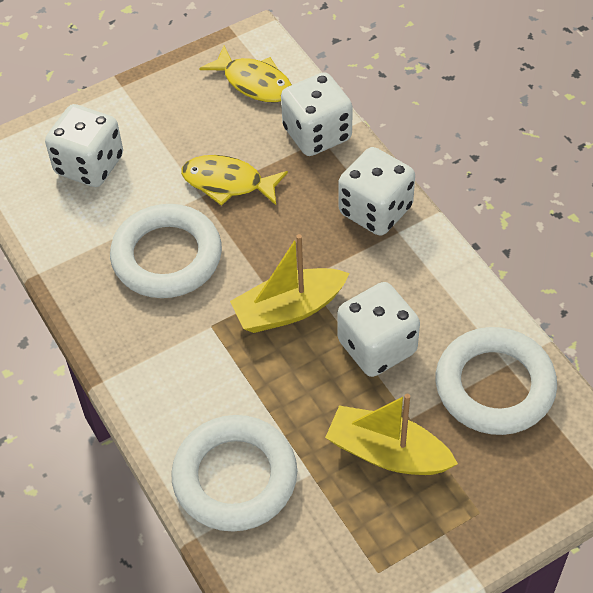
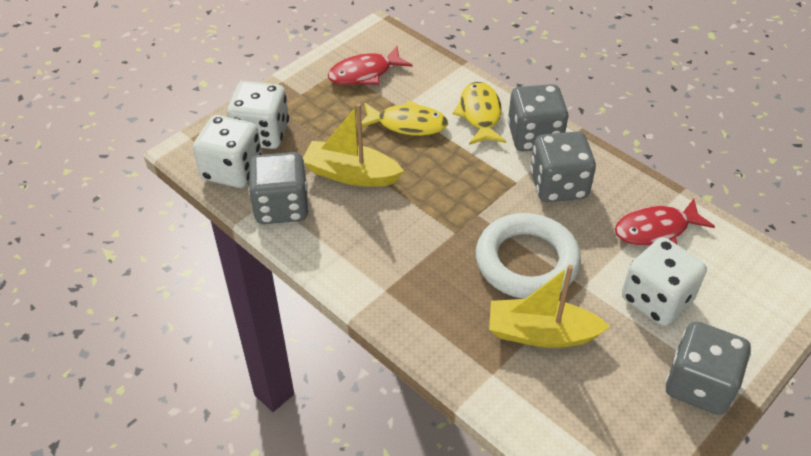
grey dice: none = 0 -> [248,152,309,224] [507,84,569,151] [530,131,596,202] [666,321,751,415] = 4
red fish: none = 0 -> [328,46,412,85] [615,199,715,246] = 2
white dice: [45,104,123,187] [281,72,353,156] [337,282,420,377] [339,147,415,236] = 4 -> [193,115,262,188] [227,81,289,149] [622,237,707,326] = 3
white ring: [110,204,222,298] [171,415,297,532] [436,327,557,435] = 3 -> [476,213,581,299] = 1

